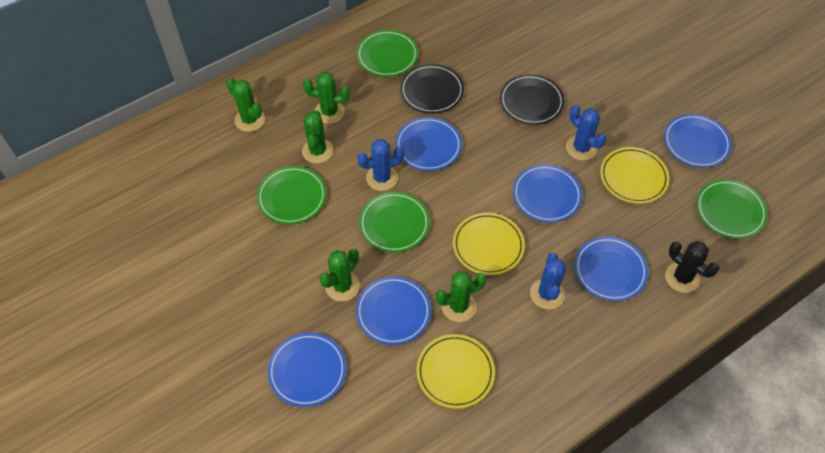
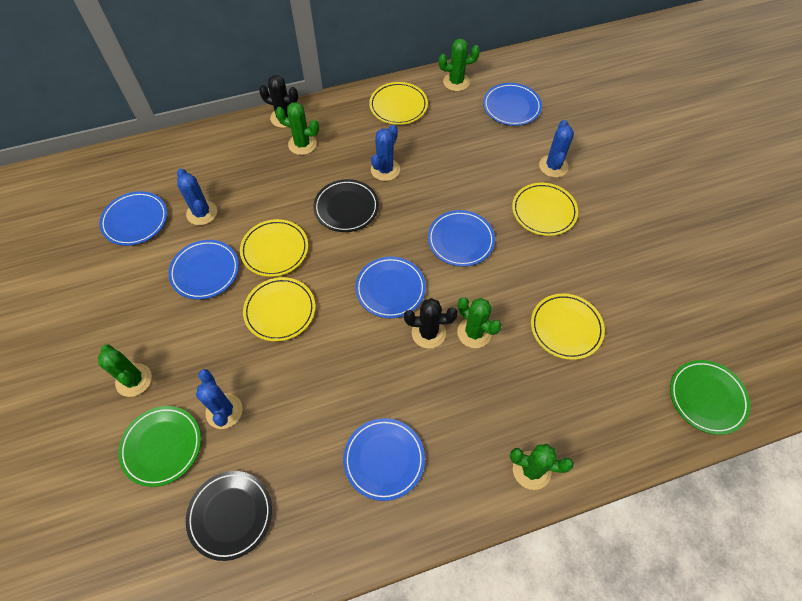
black cactus: [665,241,719,293] = 1 -> [259,75,298,128] [404,298,458,349] = 2
blue cactus: [357,139,404,191] [530,253,566,310] [566,105,606,161] = 3 -> [177,168,217,225] [196,369,243,429] [371,125,400,181] [539,120,574,177] = 4
green plate: [257,166,326,225] [356,30,418,77] [359,192,430,253] [696,179,768,239] = 4 -> [118,406,201,487] [670,360,750,435] = 2
yellow plate: [416,334,495,409] [453,213,525,275] [600,147,669,204] = 3 -> [240,219,308,277] [243,277,315,342] [369,82,428,125] [512,183,578,236] [531,293,605,360] = 5

